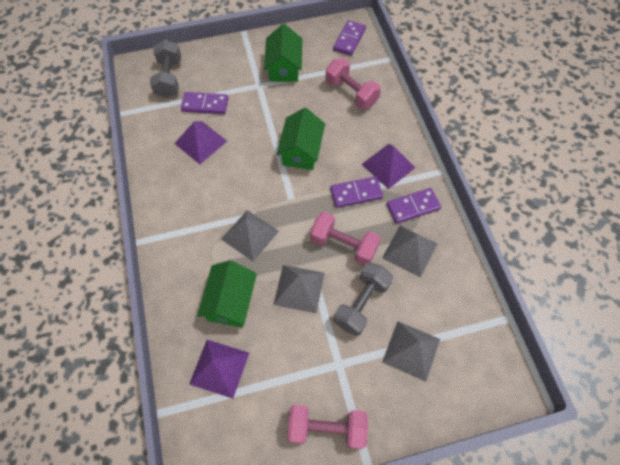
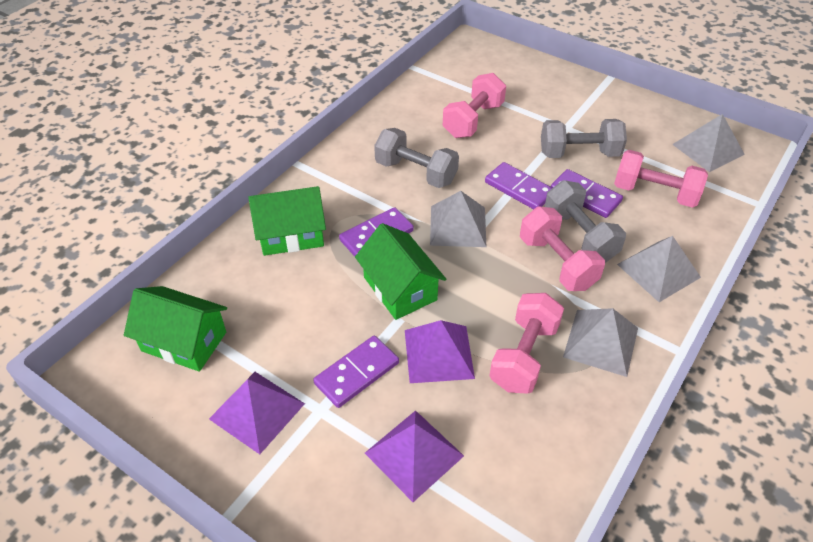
grey dumbbell: [150,40,181,98] [334,262,393,336] = 2 -> [374,128,459,188] [541,119,627,158] [545,180,626,263] = 3
pink dumbbell: [287,405,368,449] [310,211,381,266] [326,58,381,109] = 3 -> [443,73,506,138] [489,293,564,394] [520,207,605,291] [614,150,708,208] = 4

